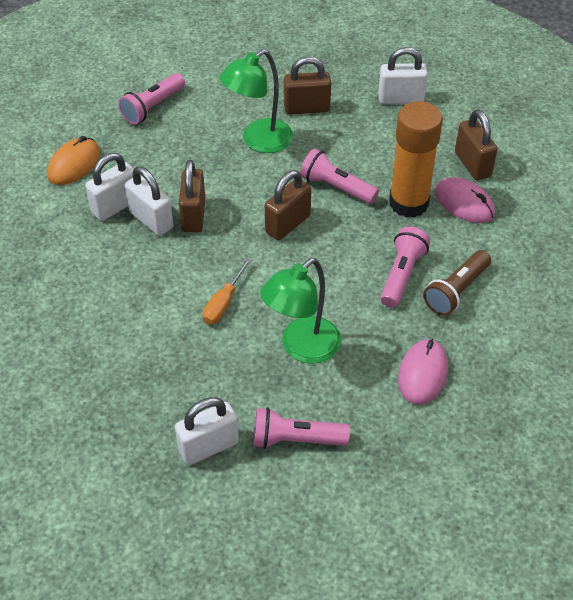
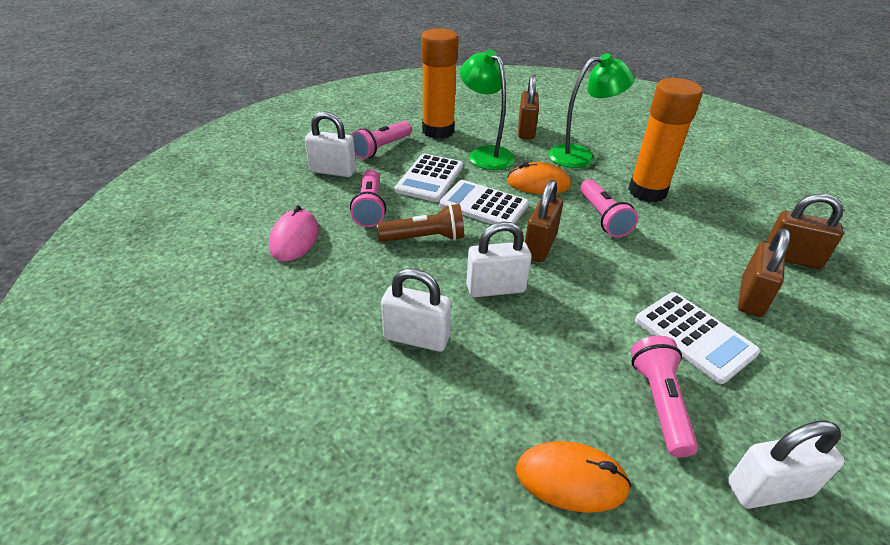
orange glue stick: [389,101,443,218] = 1 -> [421,28,458,139] [628,78,703,202] = 2
orange mouse: [47,136,100,185] = 1 -> [507,162,571,194] [516,441,631,513] = 2
orange screwdriver: [203,258,251,324] = 1 -> none = 0
pink mouse: [398,339,448,405] [435,177,495,223] = 2 -> [269,205,319,261] = 1
white calculator: none = 0 -> [394,154,463,202] [439,180,529,225] [635,292,760,384] = 3

